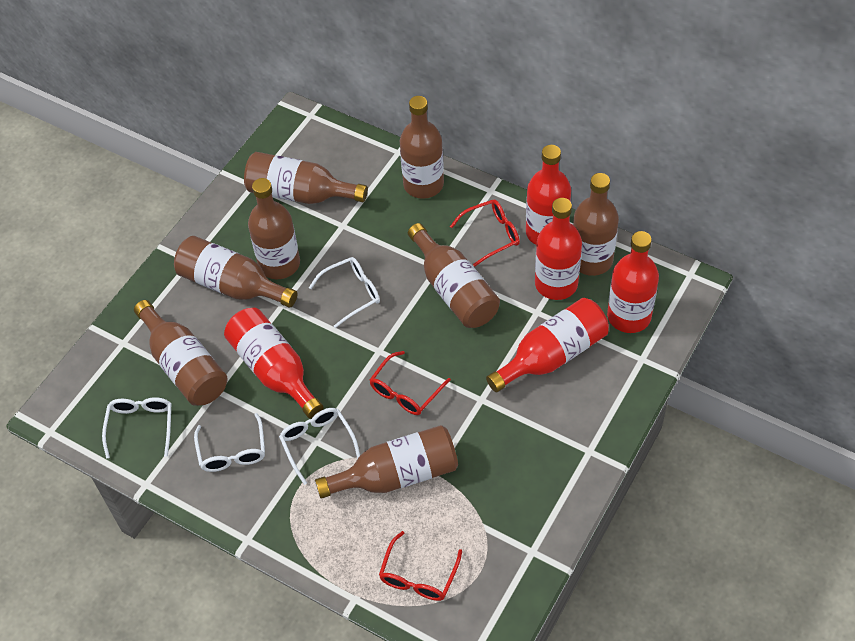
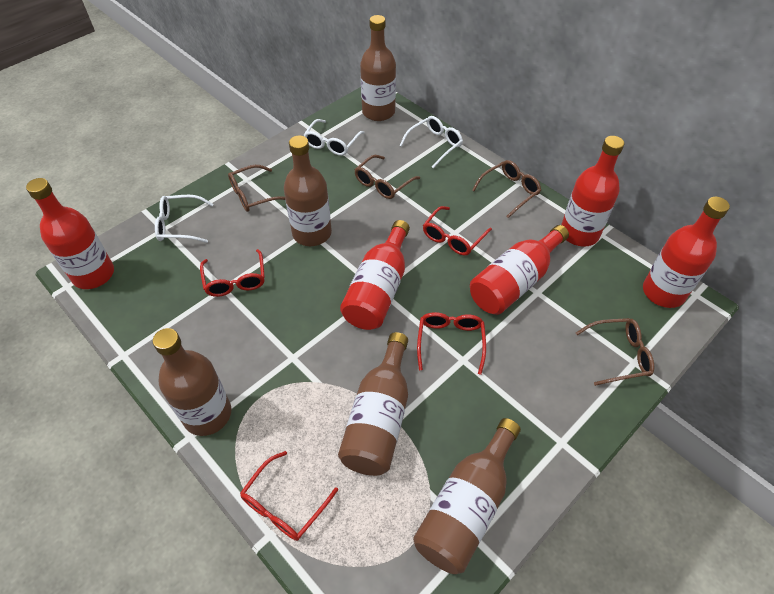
brown bottle: [134,300,227,406] [174,236,298,308] [244,152,368,204] [248,178,300,279] [315,425,458,498] [400,96,444,199] [408,223,500,328] [573,173,619,276] = 8 -> [153,328,231,436] [284,135,332,246] [338,332,408,476] [360,15,396,121] [413,418,521,574] = 5
brown glasses: none = 0 -> [228,165,285,212] [355,155,420,199] [472,160,541,218] [576,318,654,386] = 4
red glasses: [370,351,451,415] [379,531,462,601] [450,200,520,266] = 3 -> [200,249,265,297] [240,451,338,541] [417,312,486,375] [423,206,492,256] = 4
white glasses: [102,397,171,459] [194,413,265,472] [279,408,360,485] [309,257,380,328] = 4 -> [155,195,214,243] [303,119,365,156] [399,116,463,168] = 3

